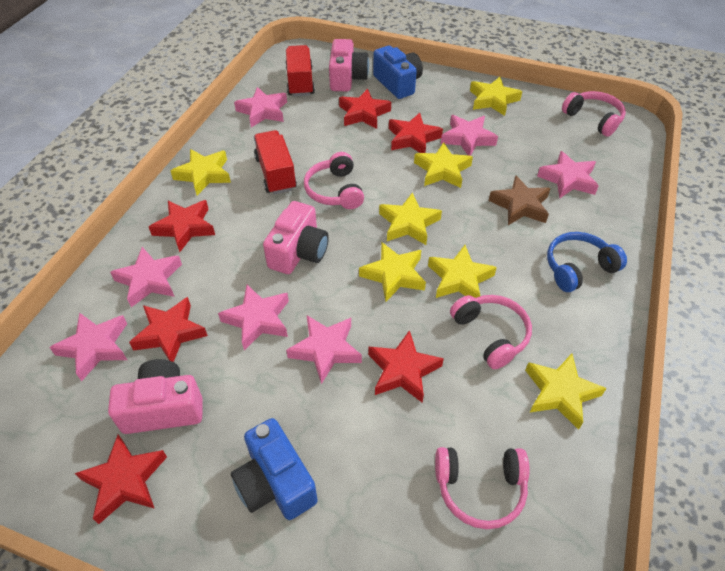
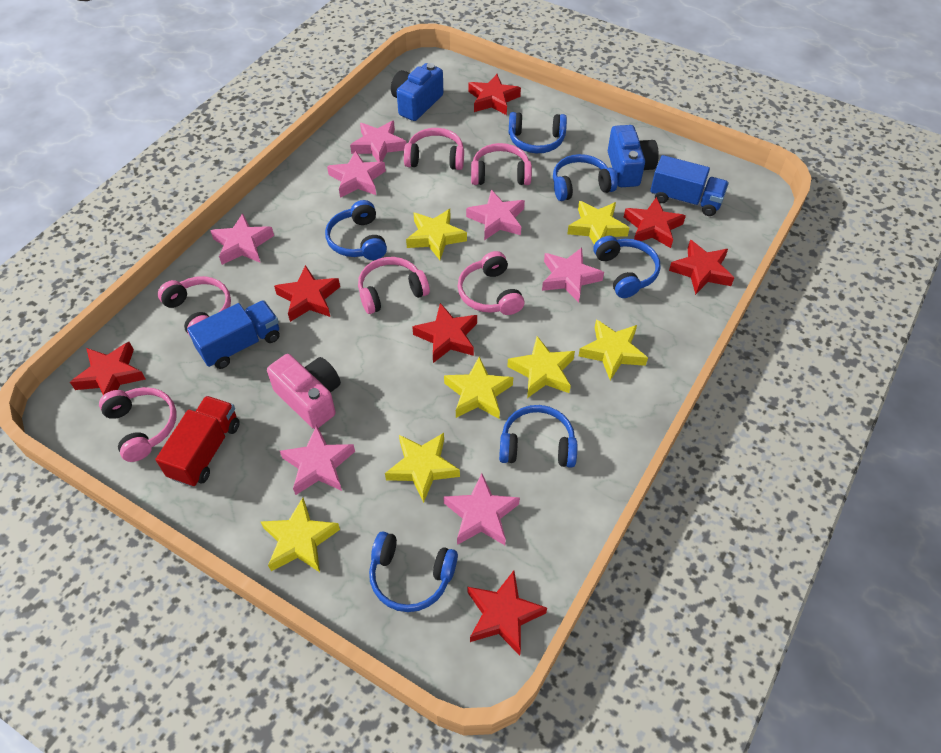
blue headphones: [547,232,627,292] = 1 -> [325,200,387,260] [369,531,458,612] [499,405,577,468] [509,112,567,153] [553,154,618,201] [594,236,660,298] = 6
blue truck: none = 0 -> [187,300,280,369] [650,155,729,216] = 2
brown star: [489,175,551,225] = 1 -> none = 0
pink camera: [108,359,202,434] [263,201,329,274] [329,39,369,91] = 3 -> [267,354,341,429] = 1
pink headphones: [304,152,364,209] [435,447,530,529] [450,295,532,369] [562,91,626,137] = 4 -> [99,387,177,462] [158,276,231,336] [358,257,430,314] [404,128,464,170] [458,251,524,315] [471,143,532,185] = 6
red star: [75,434,167,524] [129,297,208,362] [149,200,215,252] [339,89,391,129] [368,330,444,403] [389,113,443,153] = 6 -> [70,342,145,395] [274,265,340,322] [412,303,477,363] [468,571,547,656] [469,74,521,115] [624,197,686,248] [669,240,734,295] = 7
red truck: [254,130,297,194] [285,45,315,96] = 2 -> [156,396,240,487] = 1

